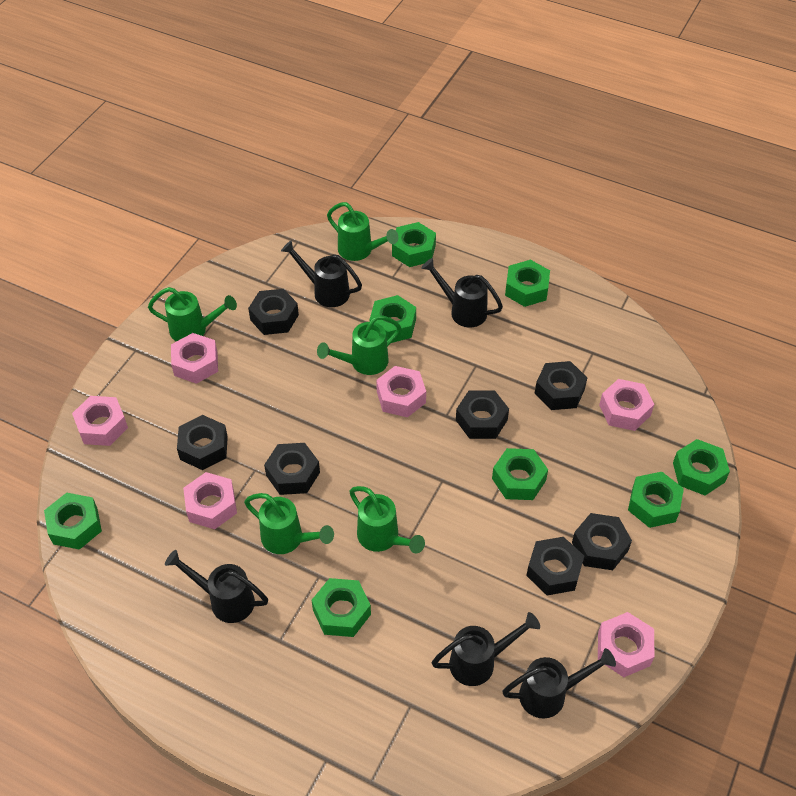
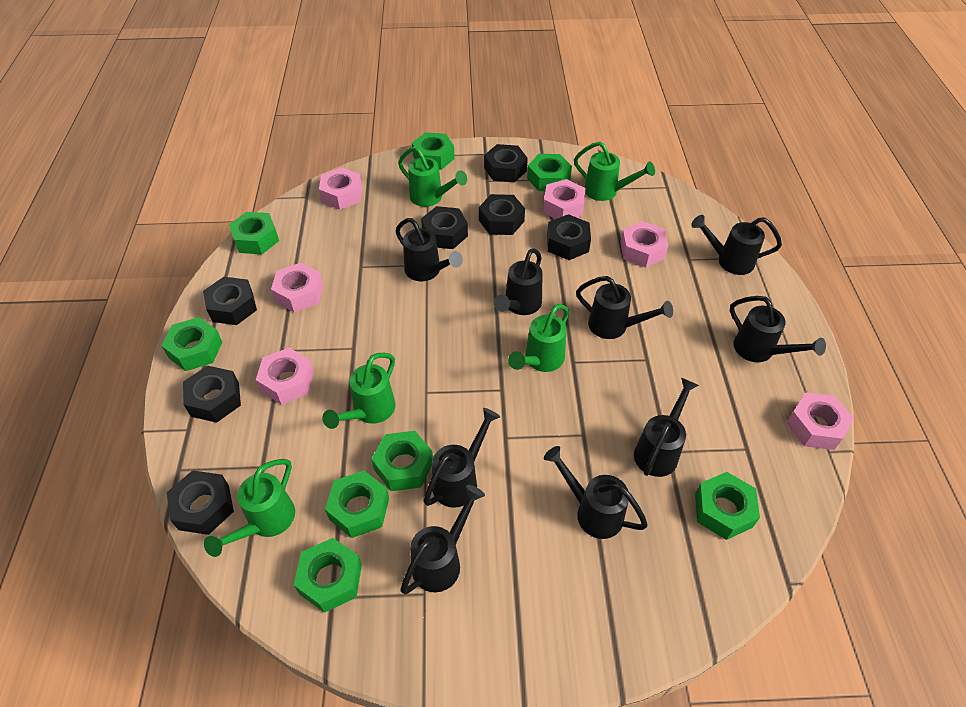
black watering can: [165,550,268,623] [281,240,362,307] [421,258,503,327] [432,612,540,686] [502,648,616,719] = 5 -> [396,218,463,281] [400,485,485,594] [424,408,500,508] [494,248,543,315] [544,446,648,539] [576,276,673,339] [634,378,699,477] [691,215,782,275] [730,296,826,362] = 9

